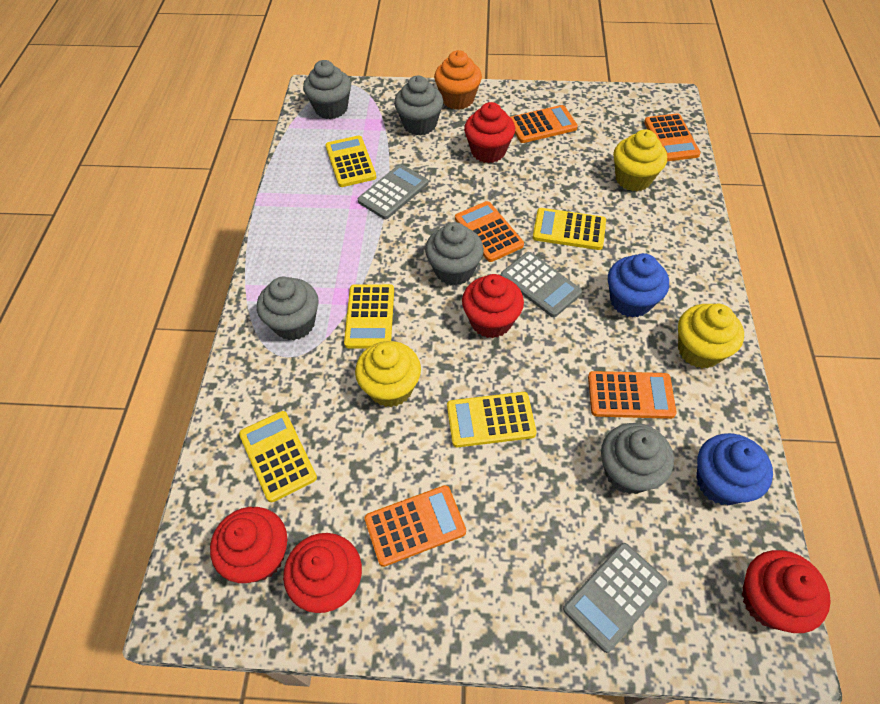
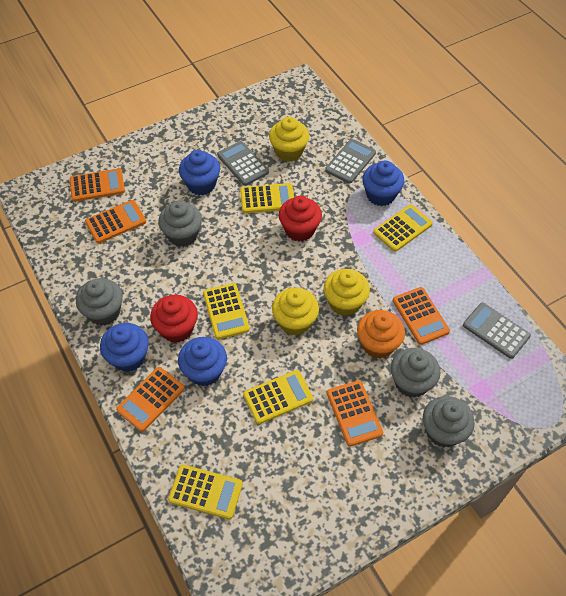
blue cupcake: [608,253,669,318] [696,433,773,505] = 2 -> [100,323,149,372] [178,337,227,386] [179,150,220,195] [362,161,405,206] = 4
grey cupcake: [257,277,319,340] [303,60,351,119] [394,75,443,136] [425,222,484,286] [601,423,674,494] = 5 -> [76,278,123,326] [158,201,202,247] [391,348,440,398] [423,396,475,448] = 4
red cupcake: [210,507,287,583] [283,533,362,613] [462,274,524,338] [464,102,515,163] [742,550,831,633] = 5 -> [150,295,198,343] [279,196,322,241] = 2

